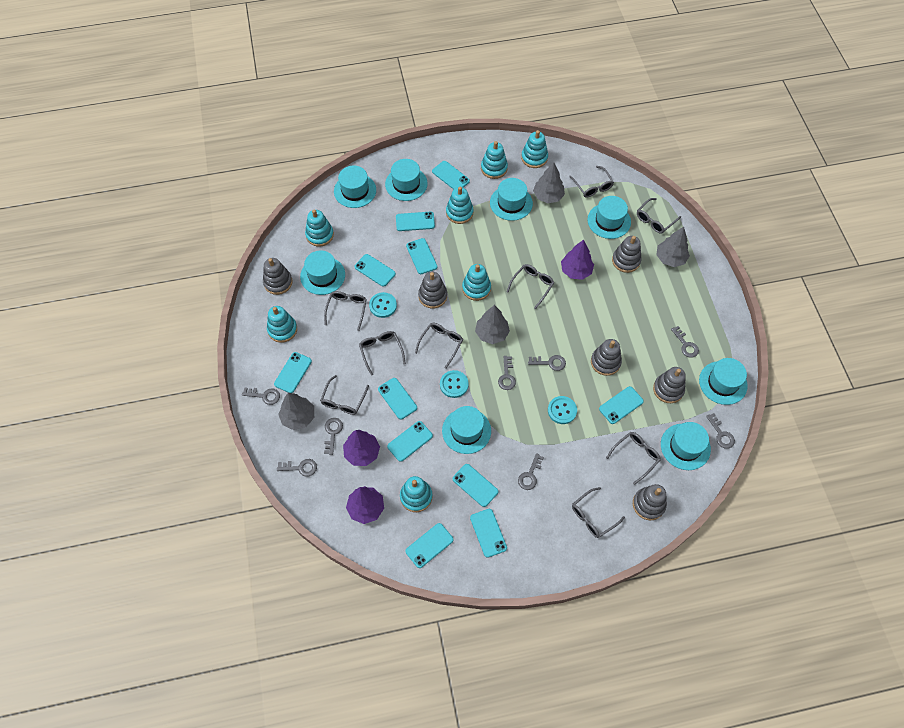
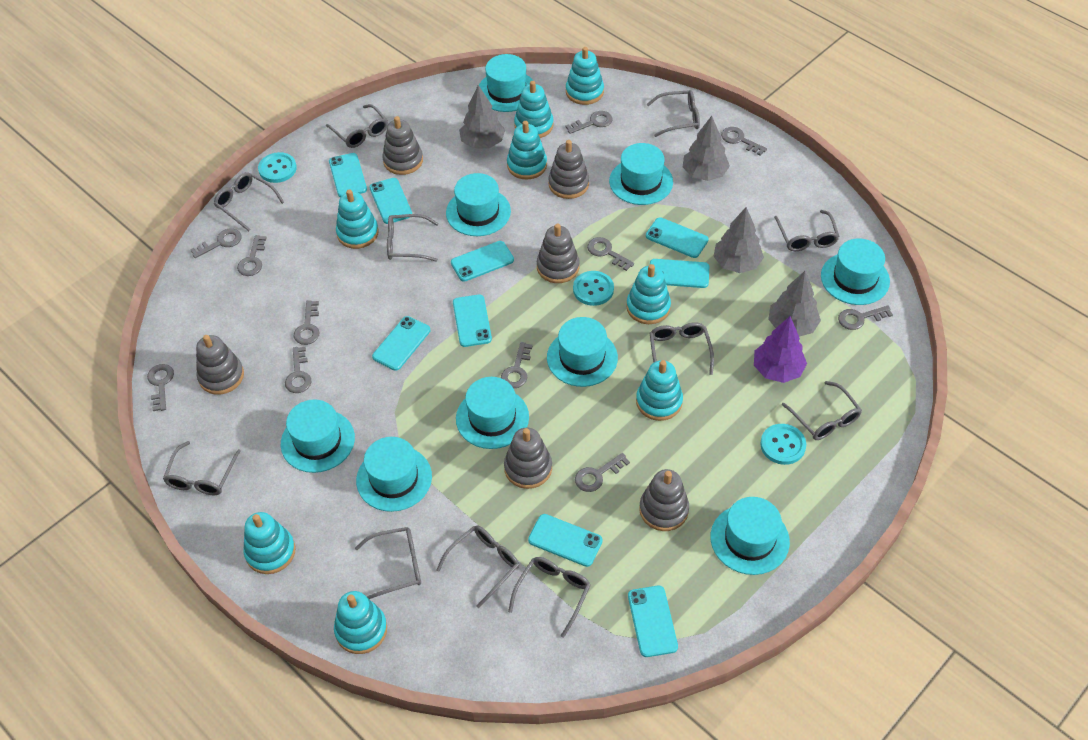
grey glasses: [320,375,369,415] [324,291,367,331] [359,331,406,376] [415,323,463,369] [507,264,554,309] [569,166,614,198] [572,487,625,538] [606,432,661,485] [637,198,681,234] = 9 -> [163,441,241,495] [214,172,284,231] [326,104,388,148] [355,527,421,599] [387,214,439,262] [436,526,519,608] [508,557,591,638] [647,90,700,137] [650,322,714,375] [774,210,840,251] [782,381,862,440] = 11
grey key: [242,387,280,405] [277,459,317,477] [324,418,343,455] [498,356,516,390] [518,453,544,490] [528,355,566,371] [671,326,699,358] [706,413,735,449] = 8 -> [147,364,174,411] [190,228,242,258] [237,235,267,276] [285,347,311,393] [294,300,319,345] [501,342,533,388] [566,111,612,134] [575,453,630,492] [587,237,634,271] [721,127,767,156] [838,305,893,330] = 11
purple tree: [343,430,380,466] [346,486,384,524] [561,240,594,280] = 3 -> [754,316,807,383] = 1
turquoise hat: [300,250,345,295] [334,166,376,208] [385,159,428,201] [442,406,491,454] [490,178,533,221] [587,196,631,239] [661,422,711,470] [699,358,748,405] = 8 -> [281,399,355,473] [356,437,432,512] [446,173,511,236] [456,377,529,449] [479,54,533,112] [547,317,618,387] [609,143,673,205] [711,497,790,575] [821,239,890,305] = 9
turquoise phone: [274,352,312,393] [355,254,396,287] [378,378,417,419] [387,421,433,462] [396,212,435,231] [405,523,453,568] [406,238,437,274] [432,161,470,190] [453,464,498,507] [470,509,507,558] [599,386,644,424] = 11 -> [329,153,367,197] [369,178,412,224] [372,316,430,371] [451,241,514,282] [453,295,492,347] [528,514,603,567] [628,586,678,657] [646,217,709,258] [650,259,709,288] = 9
turquoise stacking toy: [267,306,297,343] [305,209,334,247] [400,476,433,512] [446,187,474,224] [462,264,491,301] [481,141,508,179] [521,130,548,168] = 7 -> [243,512,295,574] [334,591,387,654] [336,189,379,249] [507,121,547,180] [514,81,554,138] [566,47,604,105] [626,264,671,324] [636,360,683,421] = 8

